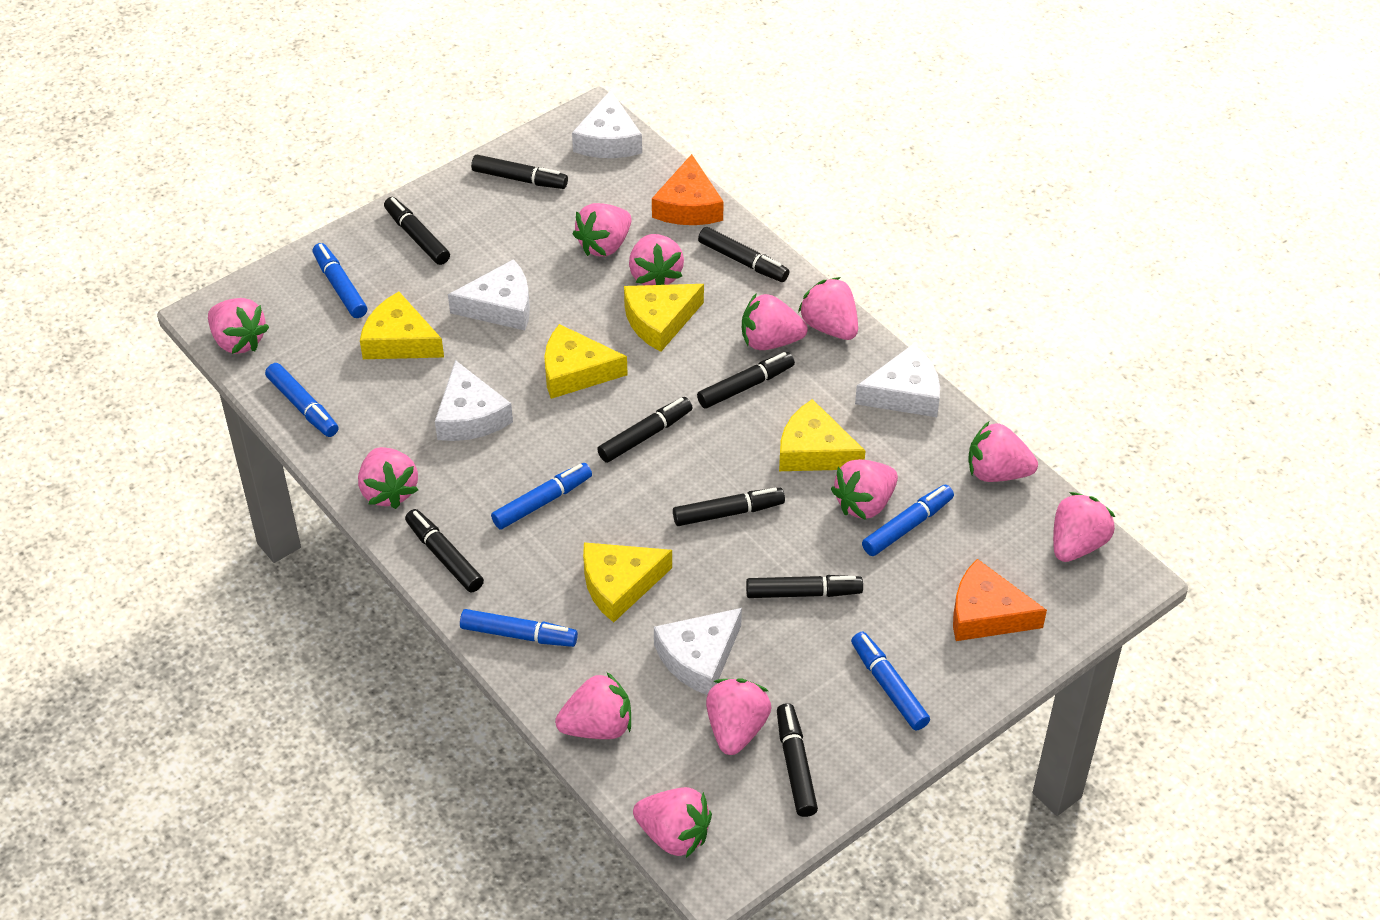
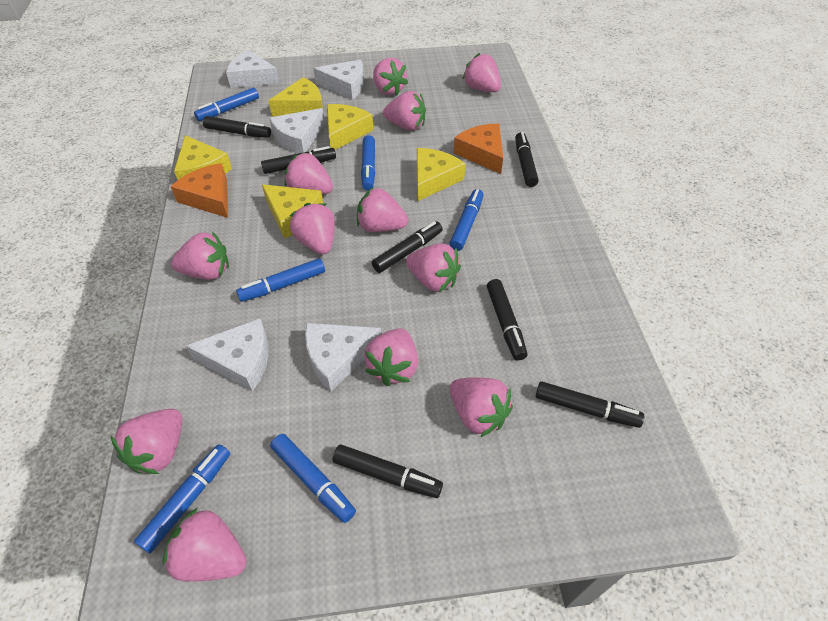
black marker: [384,197,450,265] [405,509,484,593] [471,155,568,189] [597,397,693,463] [673,487,785,526] [697,352,795,409] [698,227,790,282] [746,575,863,598] [777,703,818,817] = 9 -> [203,116,271,138] [261,146,336,174] [333,444,443,498] [372,221,443,273] [487,279,527,361] [515,132,539,187] [536,381,644,428] = 7

